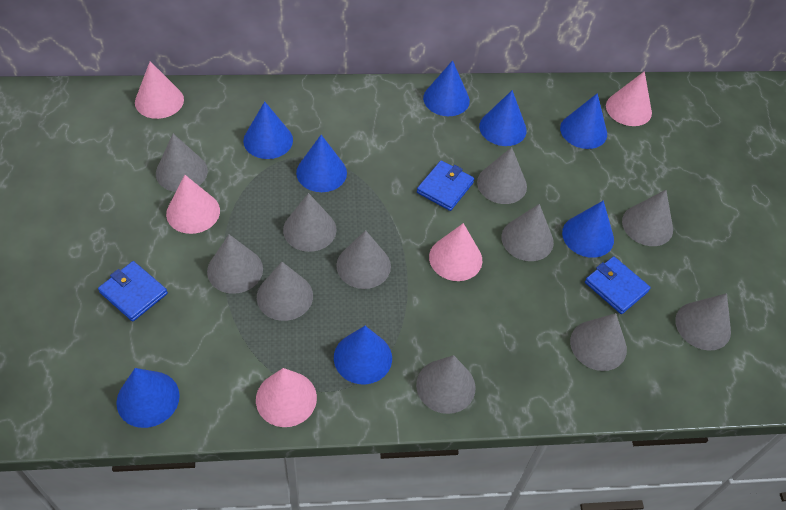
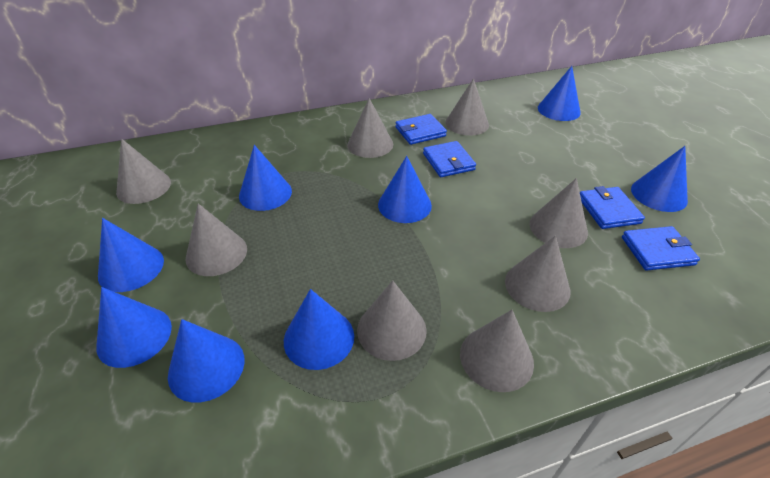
blue wallet: [98,261,168,322] [417,160,474,211] [585,256,651,314] = 3 -> [395,114,447,145] [423,141,476,177] [580,186,645,229] [622,226,700,271] = 4
grey cone: [156,134,208,192] [207,234,263,294] [257,262,313,321] [283,193,336,252] [336,230,391,289] [416,355,476,414] [477,147,527,204] [501,204,554,261] [570,313,627,371] [622,190,673,246] [675,293,731,350] = 11 -> [116,138,171,204] [186,203,247,276] [347,98,393,158] [357,280,427,361] [445,78,489,135] [460,310,534,392] [505,236,571,312] [530,178,588,248] = 8
pink cone: [135,61,184,119] [166,175,220,234] [256,368,317,427] [429,223,482,281] [606,71,652,126] = 5 -> none = 0

